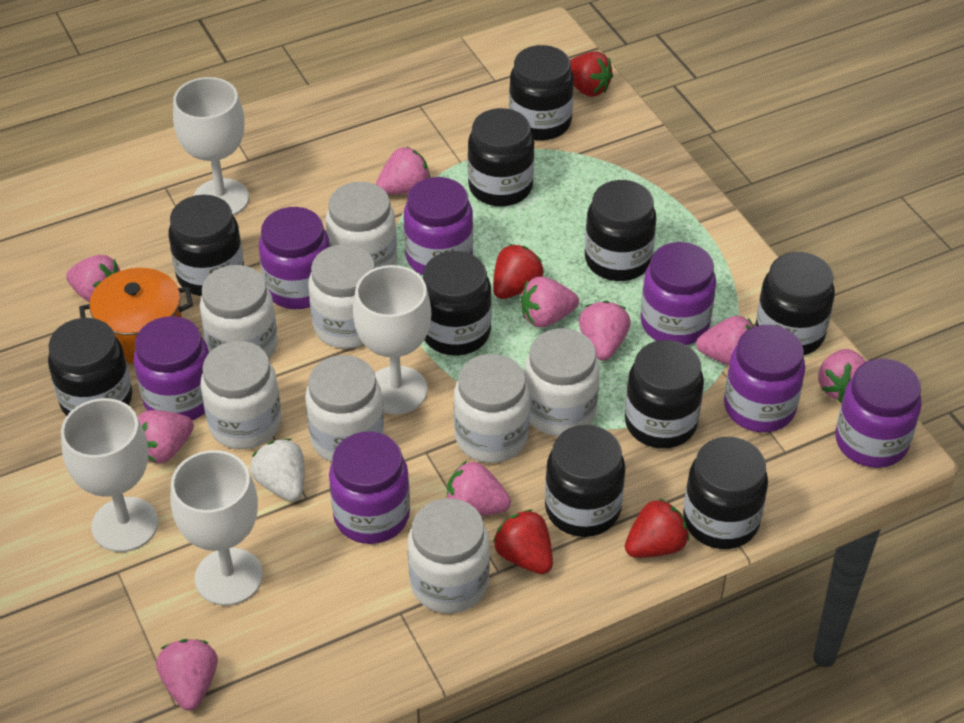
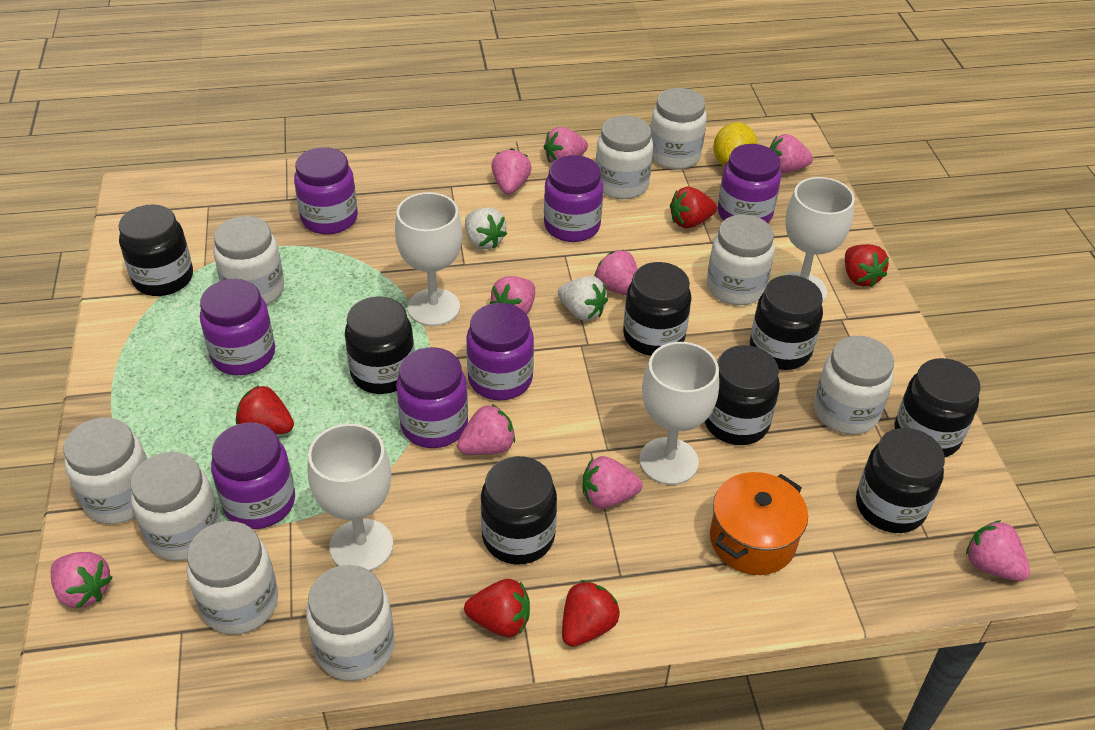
black jar: [48,318,132,416] [168,195,244,296] [423,251,492,356] [468,108,535,206] [509,45,574,141] [545,425,625,537] [585,180,656,281] [625,340,704,449] [683,437,768,549] [756,252,835,355] = 10 -> [118,204,193,296] [345,297,415,394] [481,456,557,565] [623,262,691,356] [705,345,780,445] [750,275,823,370] [856,428,945,533] [895,358,981,457] = 8
red strawberry: [493,244,544,299] [493,509,553,574] [570,51,613,97] [625,498,689,558] = 4 -> [236,385,294,434] [464,579,530,637] [562,580,620,647] [670,187,717,229] [845,244,889,287] = 5
white jar: [200,265,278,359] [200,341,281,449] [305,355,384,462] [308,244,375,349] [325,182,397,268] [408,498,490,614] [454,354,530,463] [524,328,600,436] = 8 -> [64,417,147,524] [130,452,221,561] [187,521,278,634] [213,216,284,305] [306,565,395,681] [596,115,653,199] [651,88,707,170] [707,215,775,305] [814,336,894,435] = 9
white strawberry: [250,439,304,501] = 1 -> [465,207,507,249] [558,276,608,321] = 2
yellow lemon: none = 0 -> [713,122,758,166] = 1

